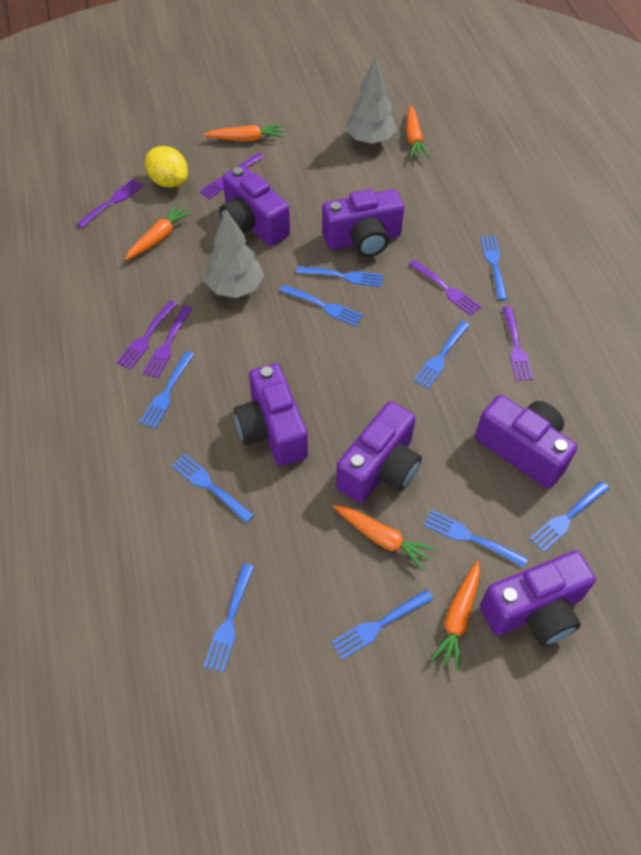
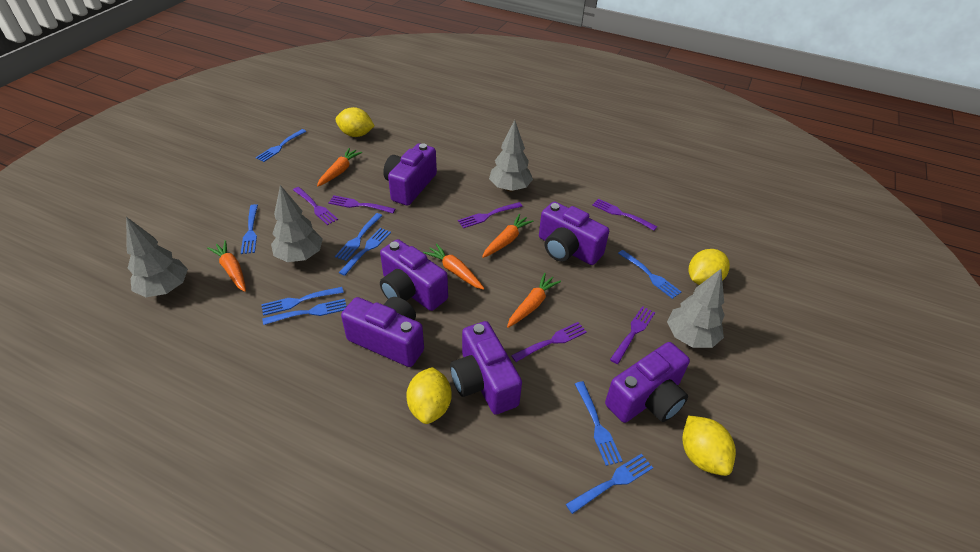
blue fork: [139,351,195,429] [172,454,254,523] [203,563,254,673] [279,285,363,327] [296,266,383,287] [331,589,433,660] [414,321,470,389] [424,510,528,568] [480,236,507,300] [529,481,610,552] = 10 -> [241,204,258,254] [256,129,307,162] [261,287,344,316] [262,299,346,325] [335,213,383,261] [338,228,391,276] [566,454,653,514] [575,381,622,466] [618,250,681,299] = 9
grey tree: [205,209,264,298] [345,57,397,145] = 2 -> [126,217,188,297] [271,185,323,262] [489,120,533,192] [667,269,725,348] = 4
yellow lemon: [145,146,188,188] = 1 -> [335,107,374,137] [406,367,452,424] [682,415,736,476] [689,249,730,285] = 4

